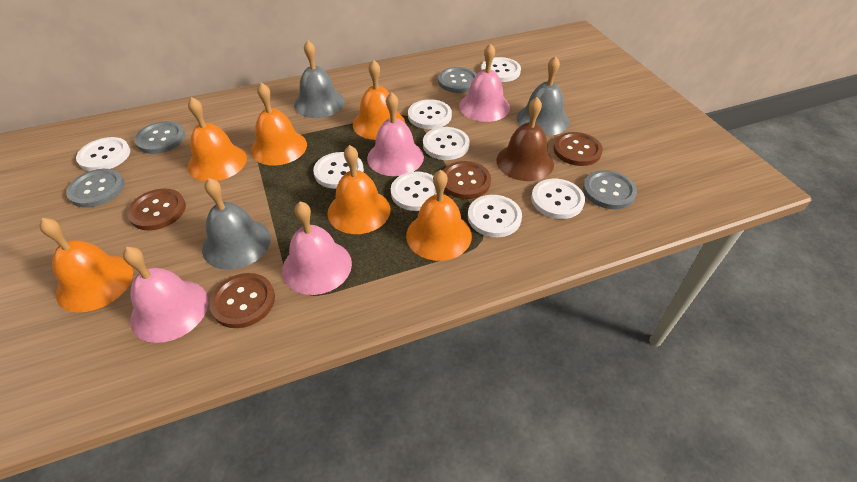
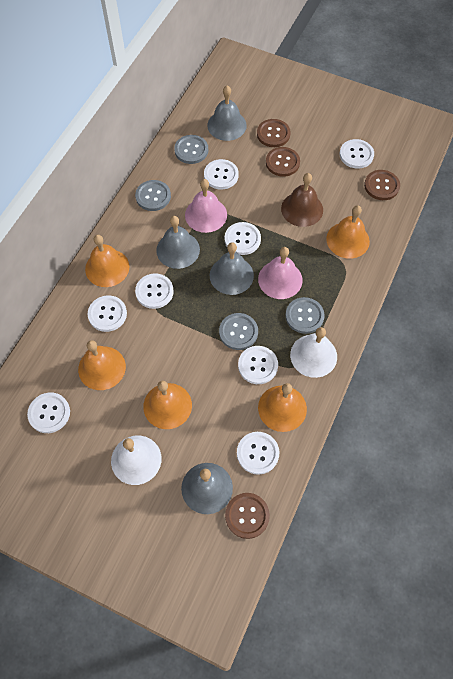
grey bell: [202,178,271,270] [294,41,345,118] [517,56,569,136] = 3 -> [156,216,200,269] [181,463,233,514] [207,86,247,141] [209,242,254,295] = 4
orange bell: [39,218,133,312] [188,97,247,181] [251,83,307,165] [327,145,390,234] [353,60,405,140] [406,169,472,261] = 6 -> [78,340,126,390] [85,235,129,287] [143,381,192,429] [258,383,307,432] [326,205,370,259] = 5
pink bell: [123,247,208,343] [282,201,352,295] [367,92,424,176] [459,43,510,122] = 4 -> [185,179,227,233] [258,247,303,299] = 2
white bell: none = 0 -> [111,435,162,485] [290,327,337,378] = 2

